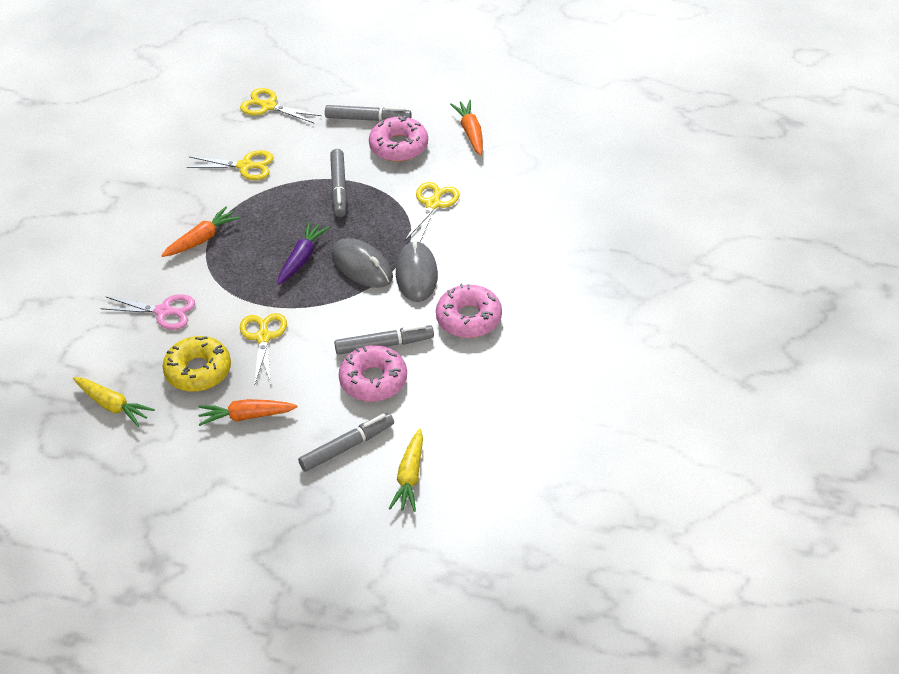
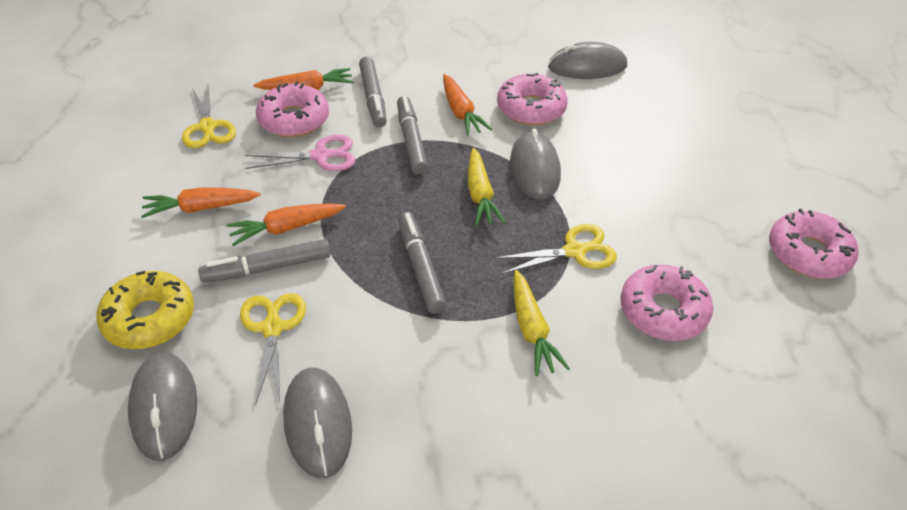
grey mouse: [332,238,393,288] [396,241,438,302] = 2 -> [128,353,197,461] [283,368,352,478] [510,129,561,200] [548,42,627,79] = 4
orange carrot: [161,207,240,257] [198,399,298,426] [450,100,483,156] = 3 -> [141,187,261,218] [226,203,346,246] [253,68,354,90] [443,74,492,136] = 4
pink donut: [339,345,407,402] [369,115,428,162] [436,283,502,338] = 3 -> [256,81,329,137] [497,73,568,125] [621,264,713,341] [769,209,859,279] = 4
purple carrot: [277,222,329,285] = 1 -> none = 0
yellow scissors: [186,150,274,180] [240,88,321,124] [240,313,287,386] [405,182,460,242] = 4 -> [182,84,236,149] [240,293,306,405] [494,224,617,274] = 3

